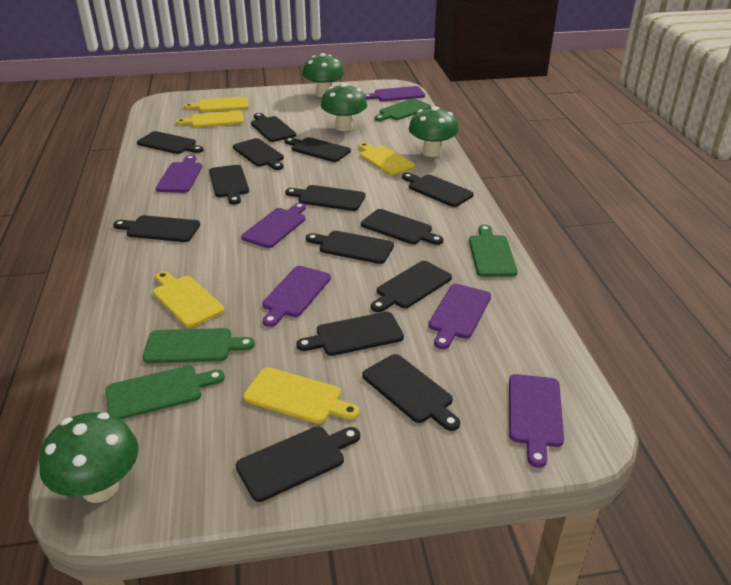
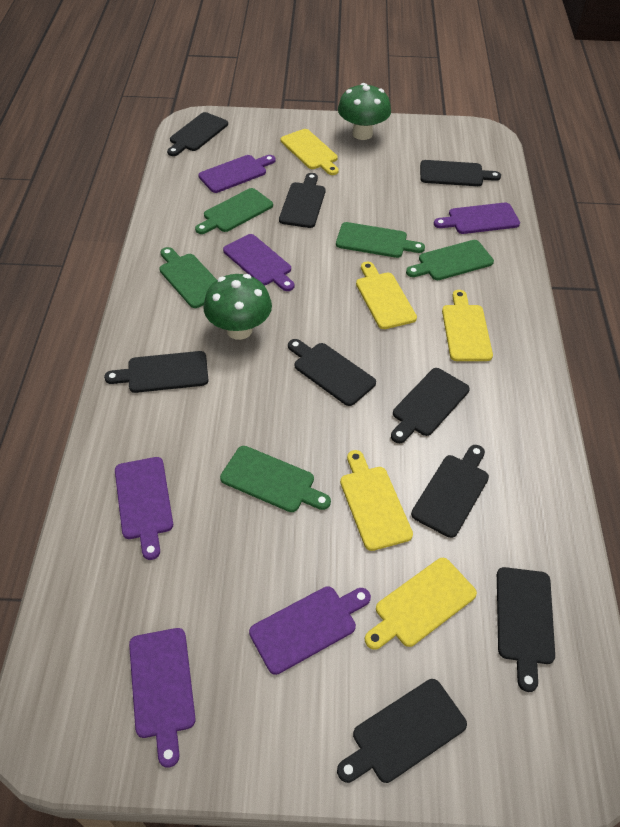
black cutting board: [113,215,200,242] [137,131,203,154] [209,165,249,204] [233,138,284,170] [236,426,360,502] [251,113,296,142] [284,137,351,162] [285,185,365,211] [297,312,404,356] [306,231,394,264] [361,209,444,245] [362,354,460,431] [371,261,452,312] [402,173,474,207] = 14 -> [104,351,208,393] [167,112,228,156] [279,173,326,228] [288,339,376,406] [337,679,467,783] [391,368,470,443] [411,445,489,538] [420,160,501,186] [497,567,555,692] = 9
green cutting board: [105,366,225,419] [143,328,255,363] [374,98,431,121] [469,225,518,277] = 4 -> [159,247,217,308] [195,188,273,234] [220,446,331,512] [336,222,425,258] [406,240,494,280] = 5
green mushroom: [39,412,138,503] [302,53,345,97] [321,83,367,131] [409,106,459,157] = 4 -> [203,274,272,340] [338,83,391,140] = 2

